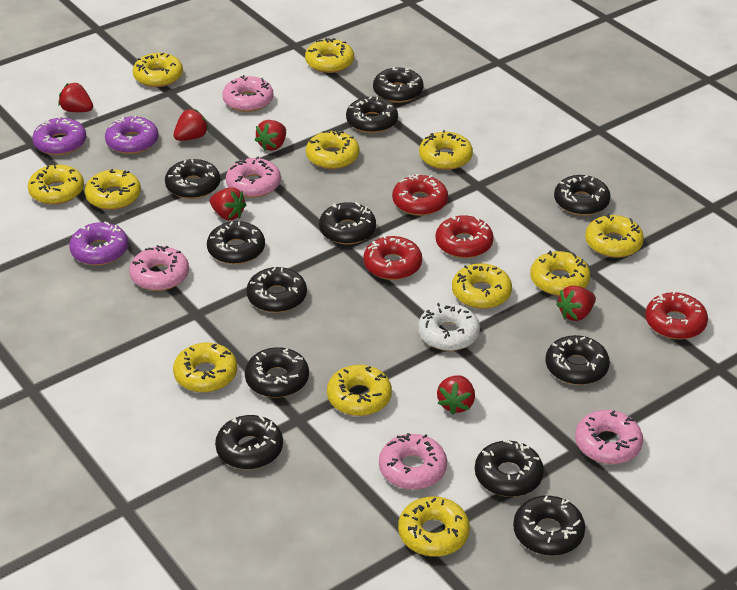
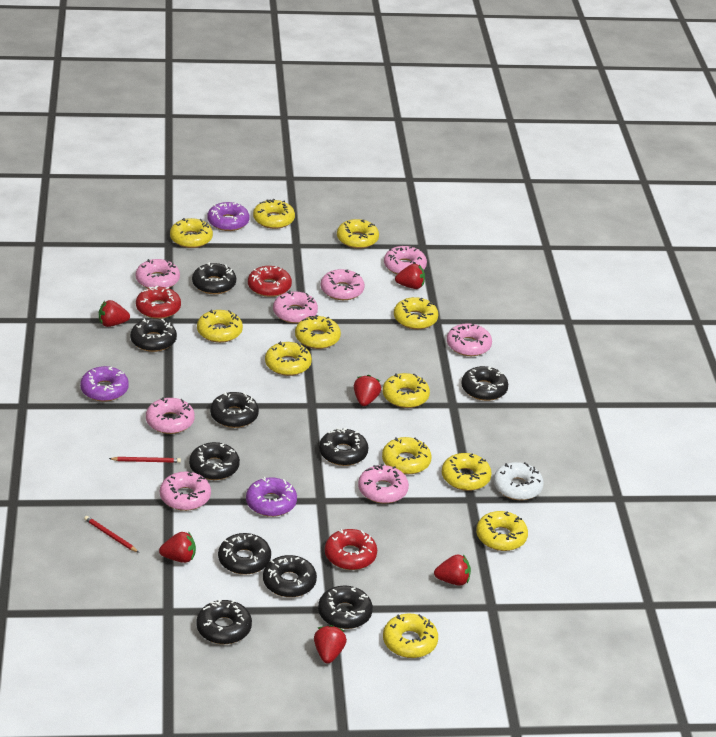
black donut: [165,159,220,199] [207,221,265,264] [215,415,283,469] [245,347,309,398] [246,267,307,313] [319,202,376,244] [346,96,398,133] [373,67,424,103] [475,440,544,497] [513,496,585,556] [546,335,610,385] [554,175,611,215] = 12 -> [130,318,177,352] [189,442,240,480] [192,262,236,294] [196,599,252,644] [210,392,259,428] [218,533,271,575] [263,555,317,597] [318,586,373,629] [319,428,368,466] [461,366,508,401] = 10
pink donut: [129,245,189,291] [222,75,274,112] [226,156,281,198] [379,433,447,490] [575,410,643,464] = 5 -> [136,259,180,288] [146,397,195,434] [160,472,211,511] [273,291,318,324] [321,269,365,300] [358,464,409,504] [384,246,427,274] [447,323,492,356] = 8
red donut: [364,235,422,280] [392,174,448,216] [436,215,494,258] [645,291,708,339] = 4 -> [136,286,181,319] [248,266,292,297] [325,529,377,570] = 3
red pencil: none = 0 -> [84,516,139,553] [109,457,181,463] = 2

